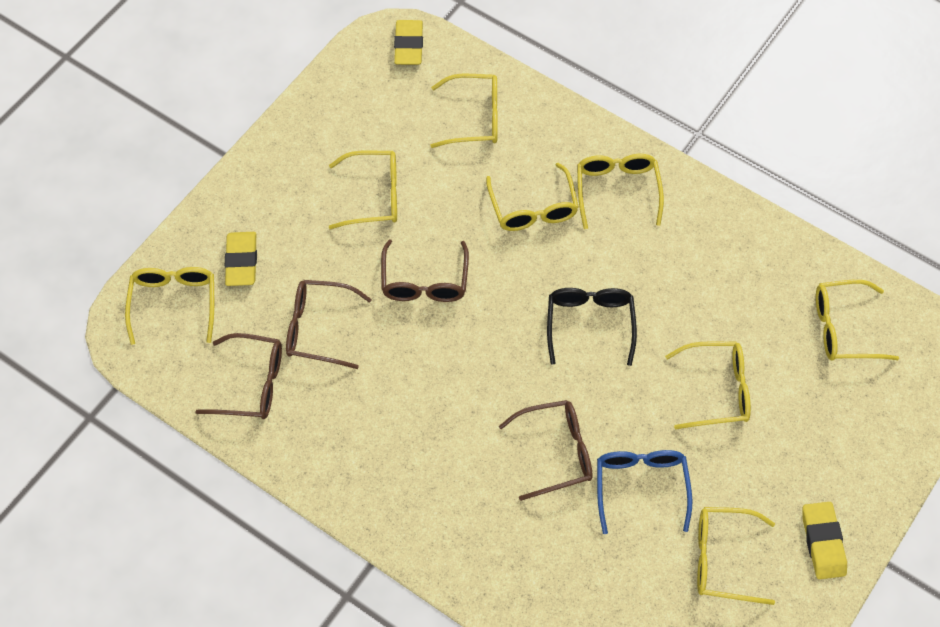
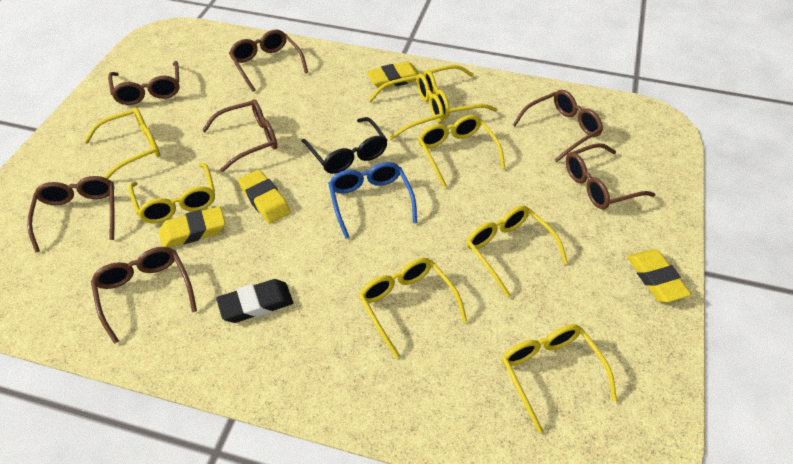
black eraser: none = 0 -> [216,279,293,323] = 1
brown glasses: [196,333,282,419] [286,280,372,369] [381,239,469,302] [499,400,593,501] = 4 -> [27,176,114,253] [91,247,197,344] [108,61,180,105] [202,99,277,172] [229,29,308,92] [513,90,603,162] [566,143,656,209] = 7
yellow eraser: [225,232,257,286] [394,20,423,65] [802,502,847,579] = 3 -> [159,206,225,247] [238,170,291,224] [367,62,419,89] [628,250,691,303] = 4

